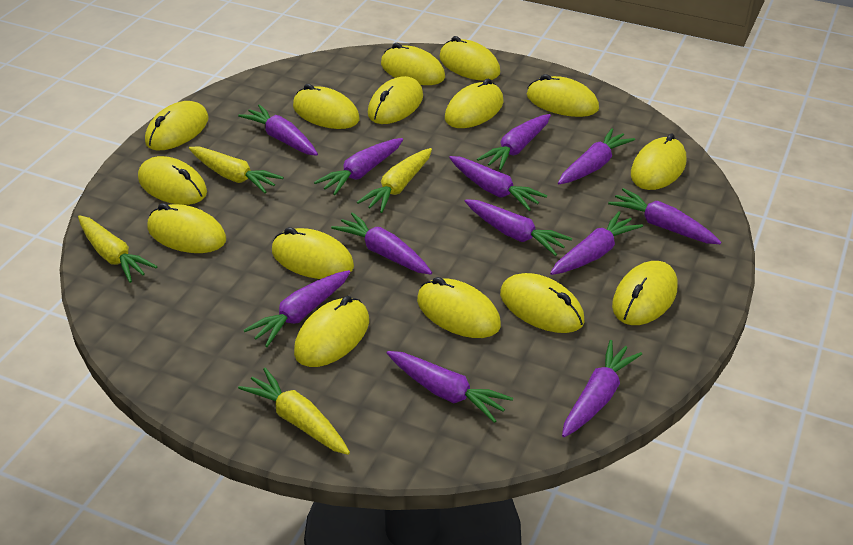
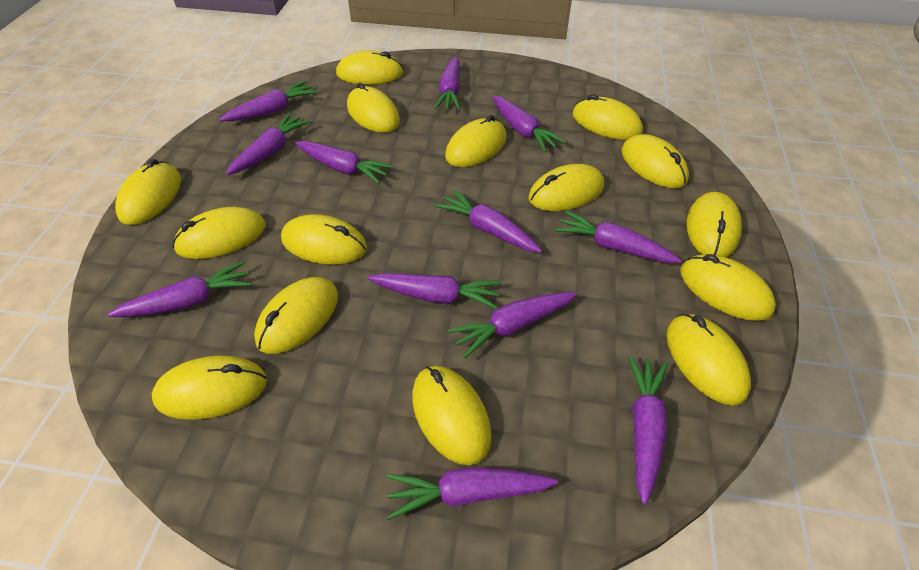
yellow carrot: [78,215,158,283] [189,147,284,193] [238,368,350,455] [357,148,432,213] = 4 -> none = 0

